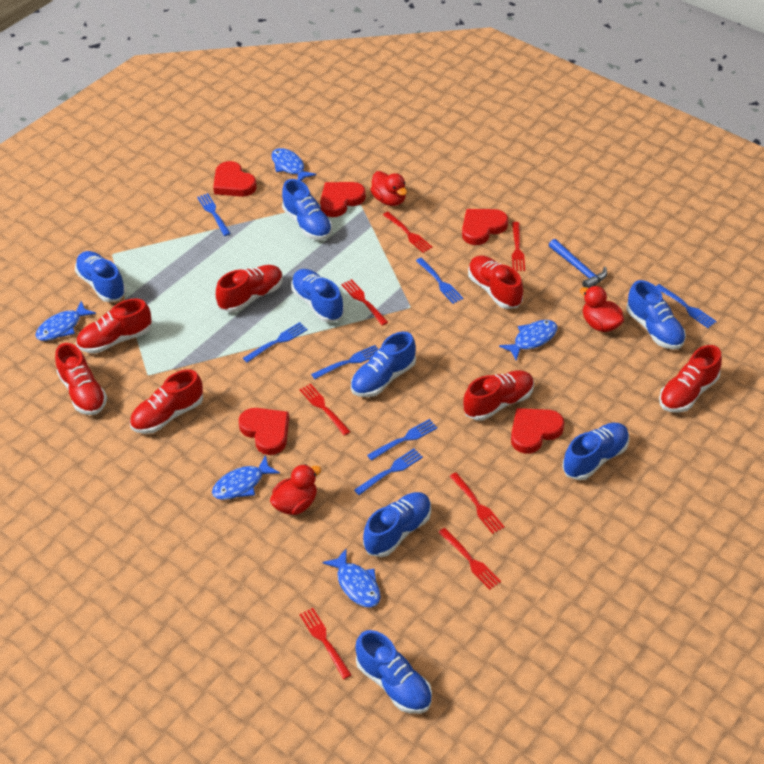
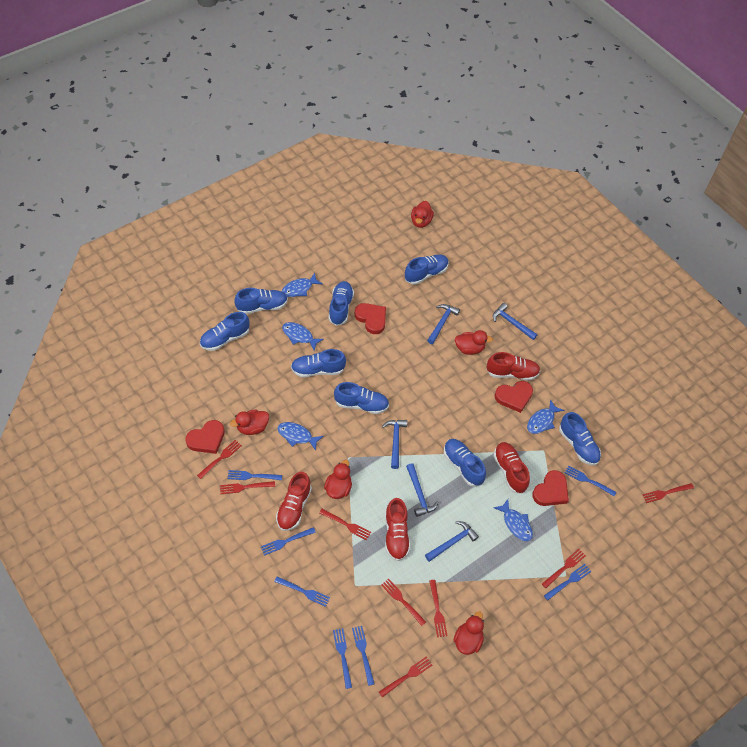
blue hammer: [549,239,607,288] = 1 -> [382,420,407,469] [406,463,438,517] [425,521,479,562] [427,304,460,344] [493,303,537,340] = 5
red duck: [270,464,321,515] [370,171,407,206] [580,286,624,332] = 3 -> [230,410,269,435] [324,460,352,499] [411,201,434,228] [453,611,484,655] [455,330,493,355] = 5
red fork: [299,383,351,436] [299,608,352,679] [341,279,388,326] [383,212,433,253] [438,528,501,590] [450,473,505,534] [512,222,525,271] = 7 -> [197,440,242,479] [220,481,275,494] [319,509,371,541] [379,657,432,697] [381,578,426,626] [429,580,447,637] [542,549,586,588] [642,483,694,503] = 8
red heart: [213,161,257,197] [239,408,289,455] [320,182,366,217] [462,209,508,245] [511,408,564,454] = 5 -> [186,420,225,454] [355,303,386,334] [495,381,533,413] [532,470,569,506] = 4
red shoe: [55,343,107,415] [76,298,152,353] [130,369,203,434] [216,265,283,312] [463,370,534,420] [468,255,523,309] [659,345,722,412] = 7 -> [276,472,312,531] [385,498,410,561] [486,352,540,381] [493,442,530,494] = 4

